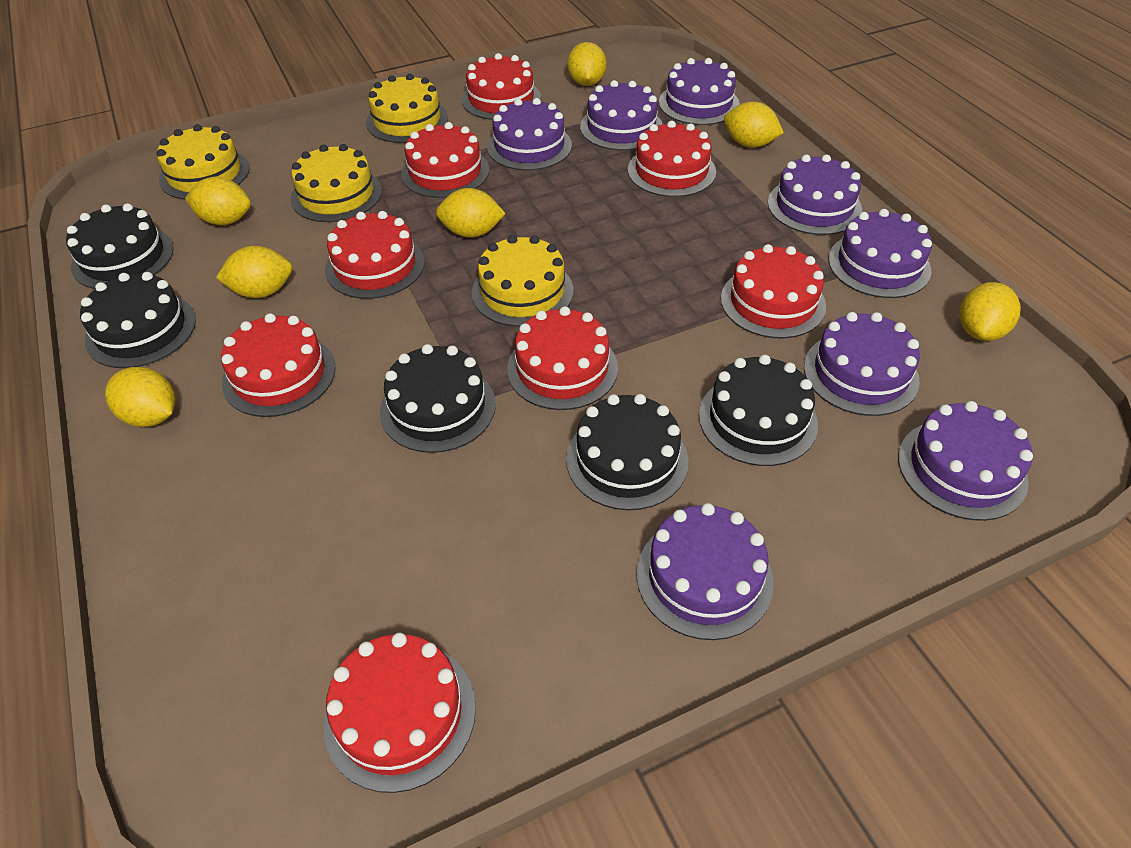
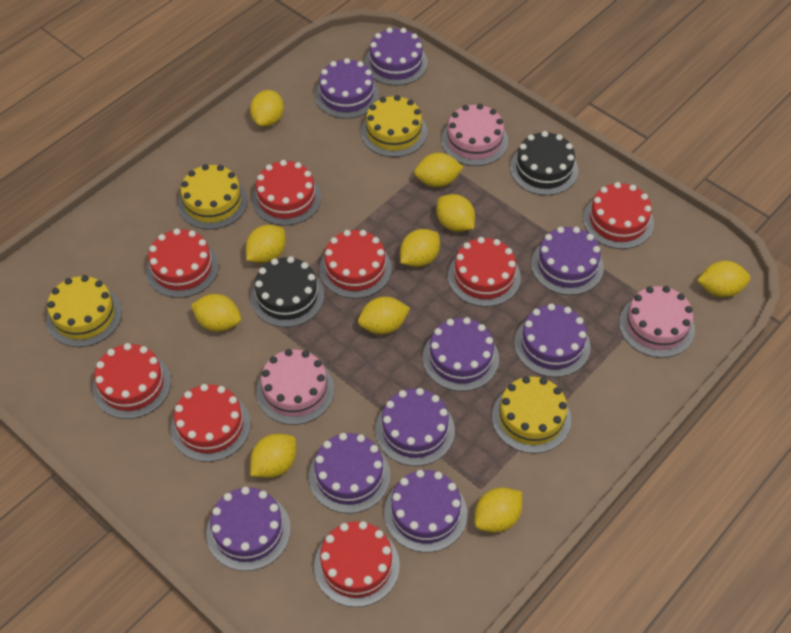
black cake: [66,203,174,289] [80,272,196,368] [380,344,496,453] [566,394,688,510] [699,355,818,466] = 5 -> [250,256,324,327] [510,131,578,195] = 2
pink cake: none = 0 -> [256,349,334,425] [441,104,508,166] [619,286,695,358] = 3
purple cake: [487,98,572,171] [580,80,663,151] [637,503,774,640] [659,58,740,125] [768,154,862,235] [804,312,920,416] [828,209,932,298] [898,401,1033,521] = 8 -> [206,487,291,571] [309,433,390,514] [315,58,379,119] [364,27,428,86] [375,388,455,466] [384,470,467,553] [423,317,499,391] [514,304,590,377] [531,227,604,295] = 9
yellow lemon: [105,367,176,427] [185,177,251,225] [216,246,292,298] [436,188,506,238] [567,42,607,86] [724,102,784,148] [959,282,1021,341] = 7 -> [191,294,241,332] [246,225,286,263] [250,90,284,127] [250,434,296,478] [358,297,410,335] [400,229,440,267] [414,153,463,188] [436,194,475,232] [475,488,522,533] [697,261,750,298] = 10

